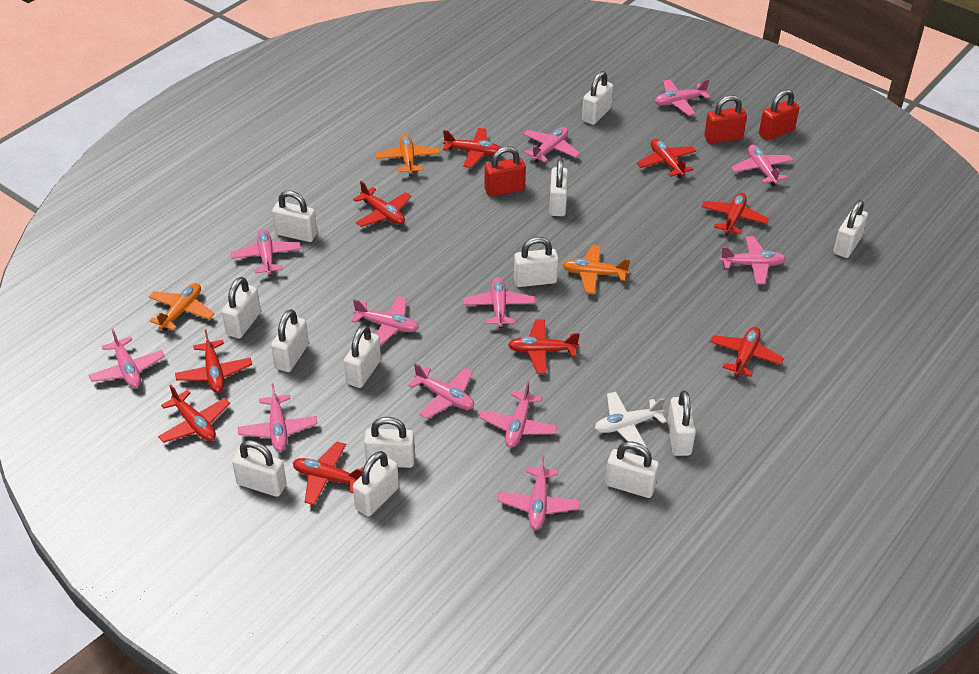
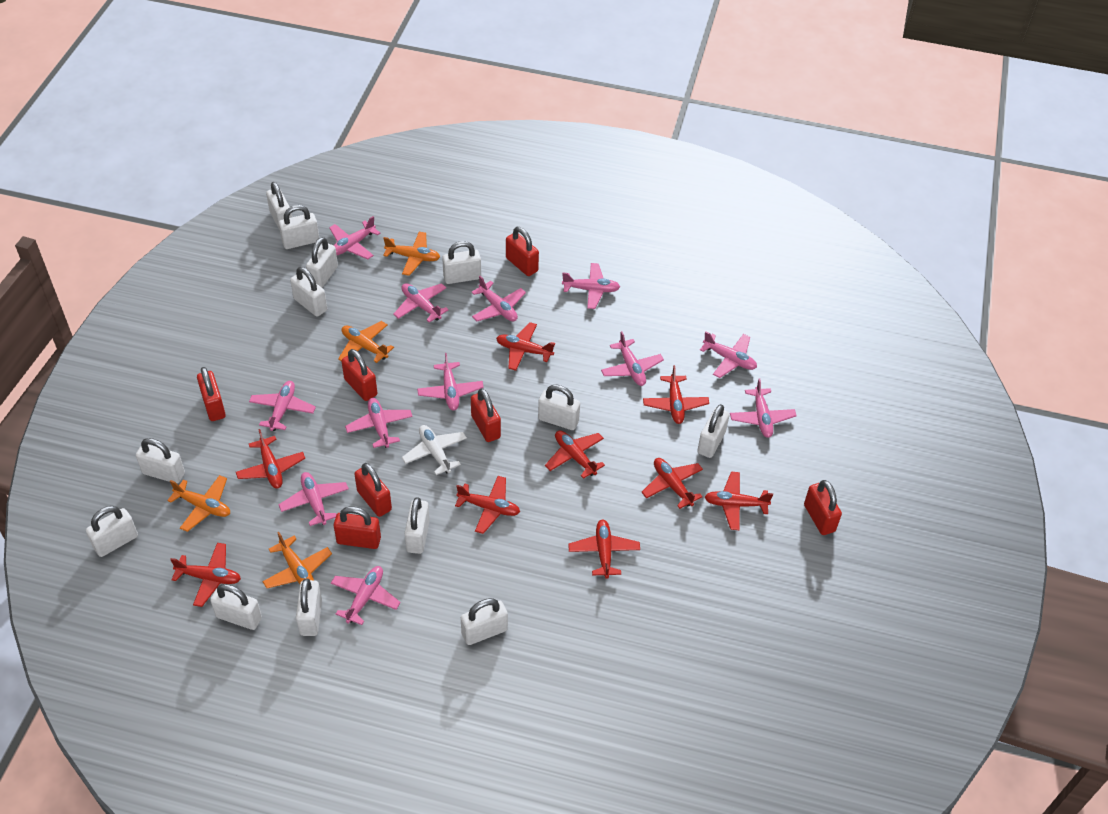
orange plane: [149,283,215,331] [375,134,440,176] [563,245,630,294] = 3 -> [167,475,230,532] [262,532,332,588] [338,321,394,363] [383,232,440,276] = 4
red padlock: [485,146,526,197] [704,95,747,143] [759,89,799,141] = 3 -> [197,367,226,421] [334,507,381,549] [341,349,377,401] [354,463,392,517] [471,388,501,442] [506,227,539,276] [804,480,842,535] = 7

